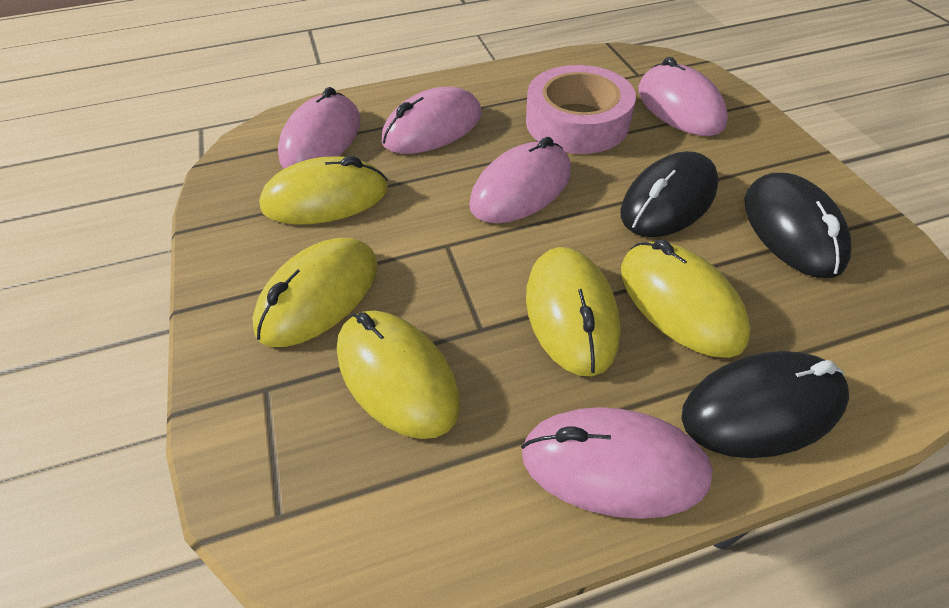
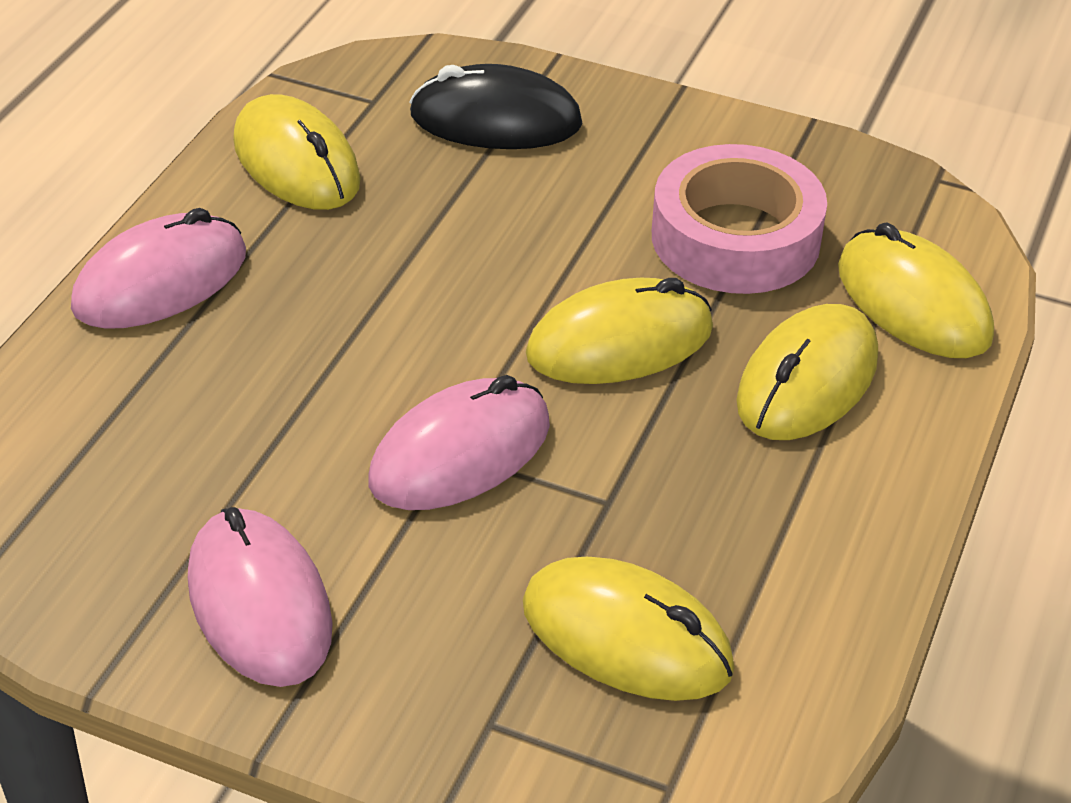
black mouse: [620,151,719,237] [681,351,849,458] [744,173,851,278] = 3 -> [409,64,583,149] = 1
pink mouse: [278,87,361,169] [382,87,482,154] [469,137,571,223] [521,407,713,519] [639,57,728,136] = 5 -> [71,208,246,329] [188,507,333,687] [369,375,550,510] = 3

